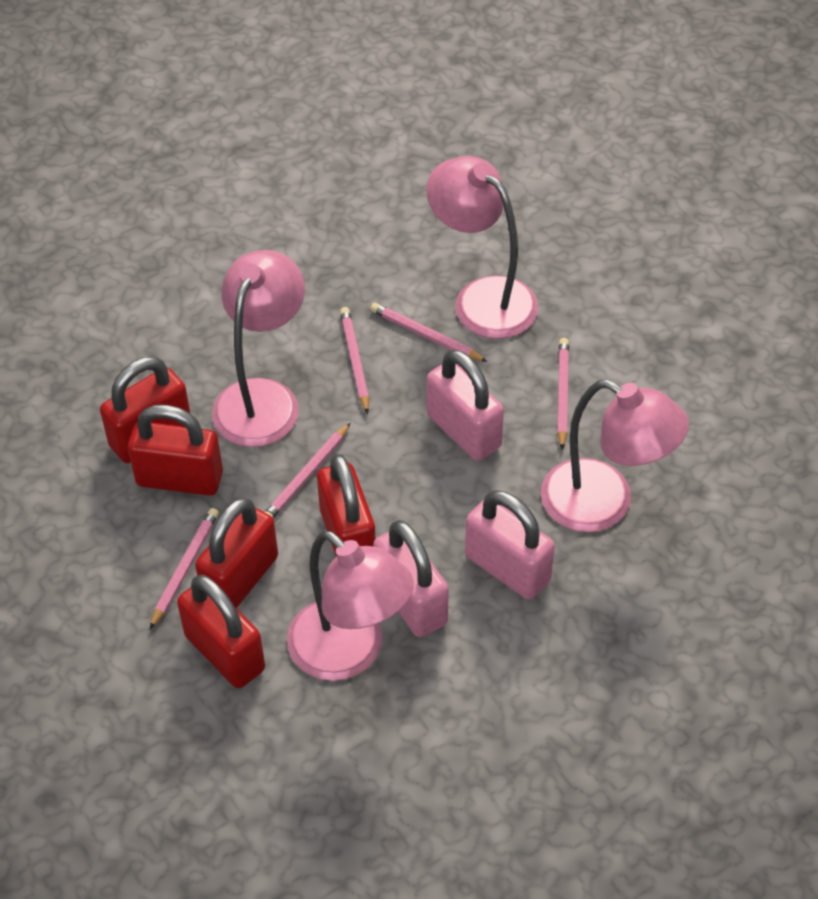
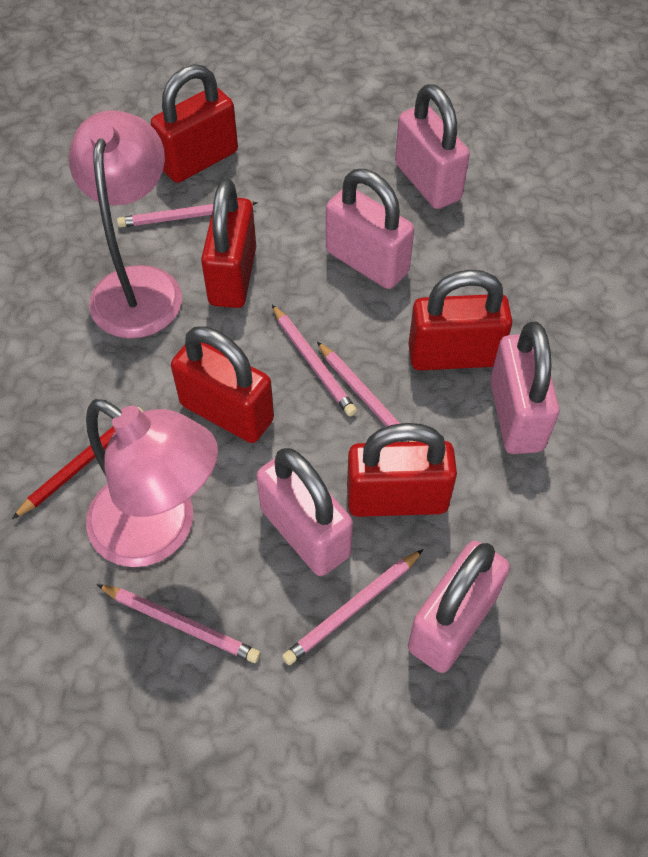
pink lamp: [212,250,305,447] [287,530,414,681] [426,156,538,339] [541,380,689,532] = 4 -> [69,110,182,339] [86,399,218,567] = 2
pink padlock: [373,520,449,637] [427,350,504,461] [465,490,555,600] = 3 -> [256,448,353,576] [326,169,414,289] [395,84,470,209] [408,541,510,673] [490,321,560,454] = 5
red pencil: none = 0 -> [12,407,143,519] = 1

